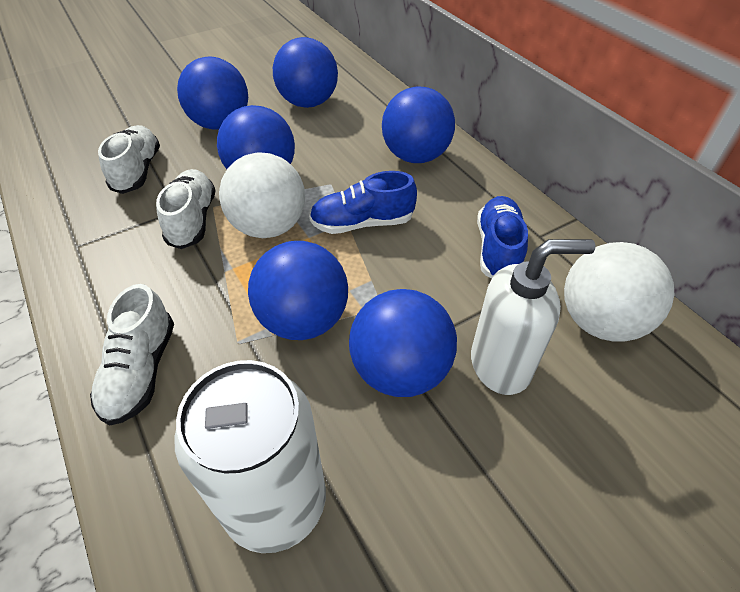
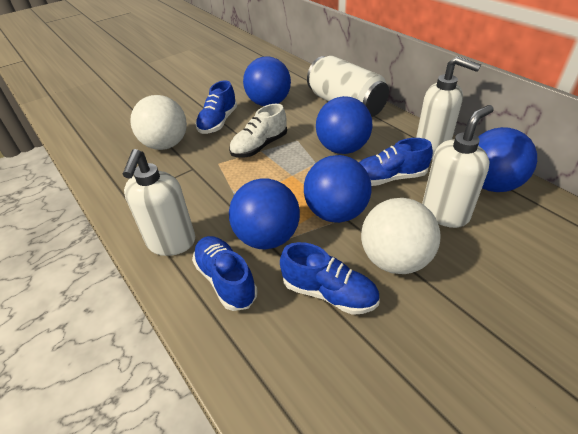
blue ball: [177,57,248,130] [217,105,295,169] [248,241,348,340] [273,37,338,108] [349,289,457,397] [382,86,455,163] = 6 -> [229,178,300,249] [243,56,291,106] [304,155,372,223] [316,96,372,154] [478,127,537,192] = 5
blue shoe: [309,171,417,234] [477,196,528,278] = 2 -> [192,236,258,311] [196,80,237,134] [280,242,380,315] [359,138,433,186] = 4
white shoe: [90,284,174,426] [98,125,160,194] [156,169,216,249] = 3 -> [229,104,287,157] = 1
white soap dispenser: [471,239,596,395] = 1 -> [123,149,195,256] [416,56,481,160] [422,105,494,228] = 3

